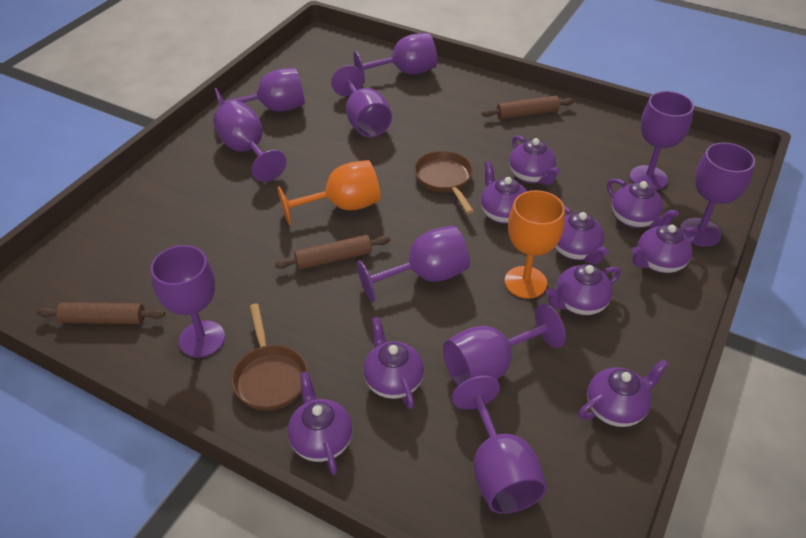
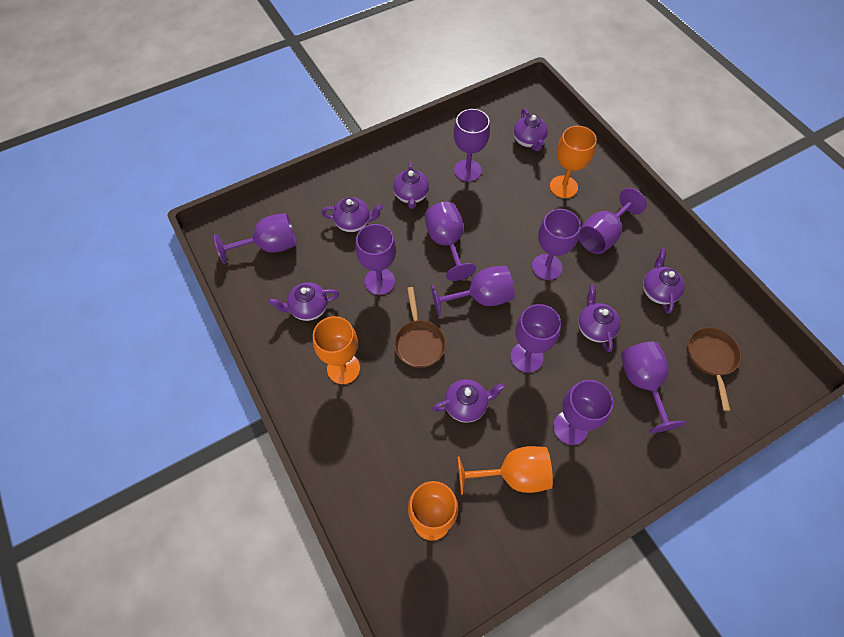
brown rolling pin: [37,302,165,324] [275,235,390,270] [482,95,574,119] = 3 -> none = 0
orange goblet: [277,160,381,225] [505,190,565,299] = 2 -> [313,316,360,384] [408,481,458,541] [458,446,553,495] [550,126,597,198] = 4
purple teapot: [287,372,353,475] [363,317,424,409] [481,161,527,224] [509,135,560,185] [546,264,621,315] [555,206,609,264] [578,359,669,427] [607,178,679,228] [632,224,698,273] = 9 -> [269,282,339,321] [321,197,383,232] [393,161,429,209] [432,379,505,423] [513,109,548,151] [578,285,620,352] [643,249,685,314] = 7

